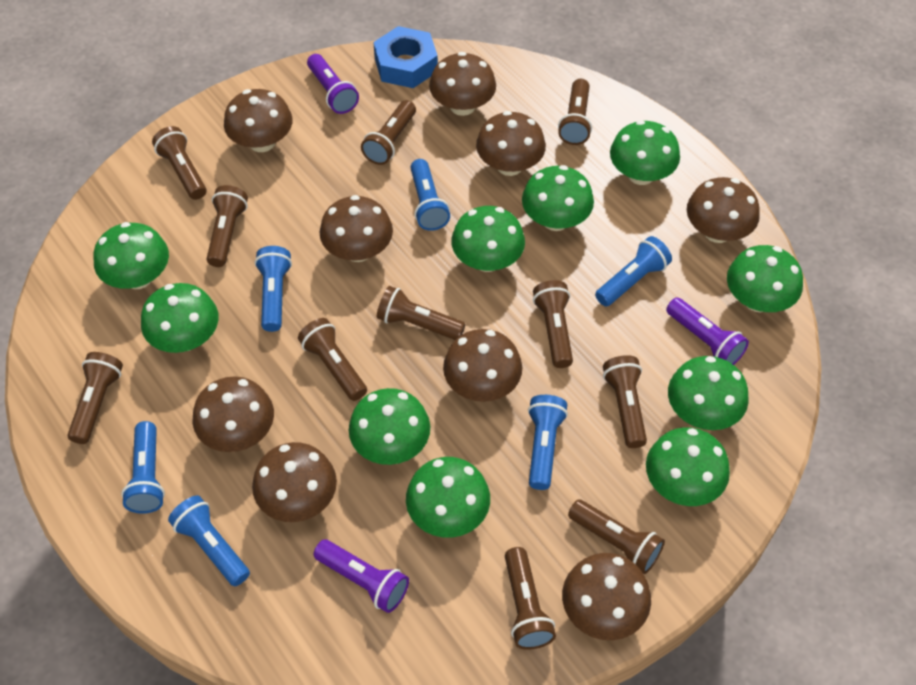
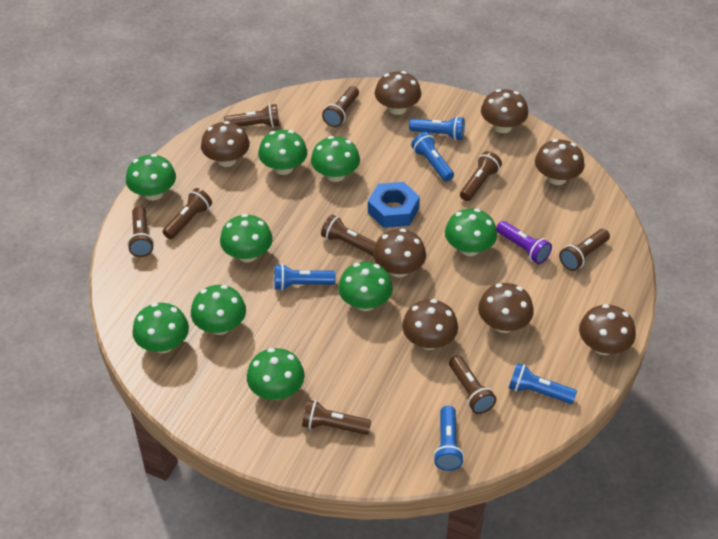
blue flashlight: [121,421,165,514] [168,496,250,586] [255,246,292,332] [410,159,450,231] [528,395,568,490] [595,236,672,306] = 6 -> [274,264,336,291] [409,116,465,141] [411,132,454,182] [433,406,464,471] [509,363,577,404] = 5
brown flashlight: [67,352,123,444] [152,126,206,200] [206,185,248,267] [298,318,367,401] [361,100,416,165] [377,286,466,340] [505,547,556,650] [533,280,573,368] [558,79,592,145] [568,499,665,574] [603,355,647,448] = 11 -> [127,206,154,257] [163,188,212,239] [224,104,279,128] [302,400,371,435] [321,215,377,256] [322,86,359,127] [449,355,496,414] [460,151,502,201] [559,229,610,271] = 9
brown mushroom: [193,376,274,452] [224,89,293,152] [252,442,337,522] [320,195,393,262] [429,52,496,116] [443,329,522,402] [476,111,546,176] [562,553,651,640] [687,177,760,243] = 9 -> [201,121,250,167] [373,228,426,278] [375,71,421,115] [402,299,458,350] [478,283,534,333] [481,89,528,133] [535,139,585,185] [579,304,636,355] = 8
green mushroom: [93,222,169,289] [141,283,218,353] [349,388,430,465] [406,457,490,538] [451,206,525,272] [522,165,594,231] [610,120,680,185] [646,427,730,506] [668,356,749,430] [727,245,803,312] = 10 -> [126,154,176,201] [132,303,189,353] [191,285,246,335] [220,214,273,263] [247,348,305,400] [258,130,307,175] [311,136,360,182] [338,262,393,311] [445,209,497,256] = 9
purple flashlight: [307,54,359,114] [314,540,409,613] [666,298,749,365] = 3 -> [496,221,552,264] = 1

